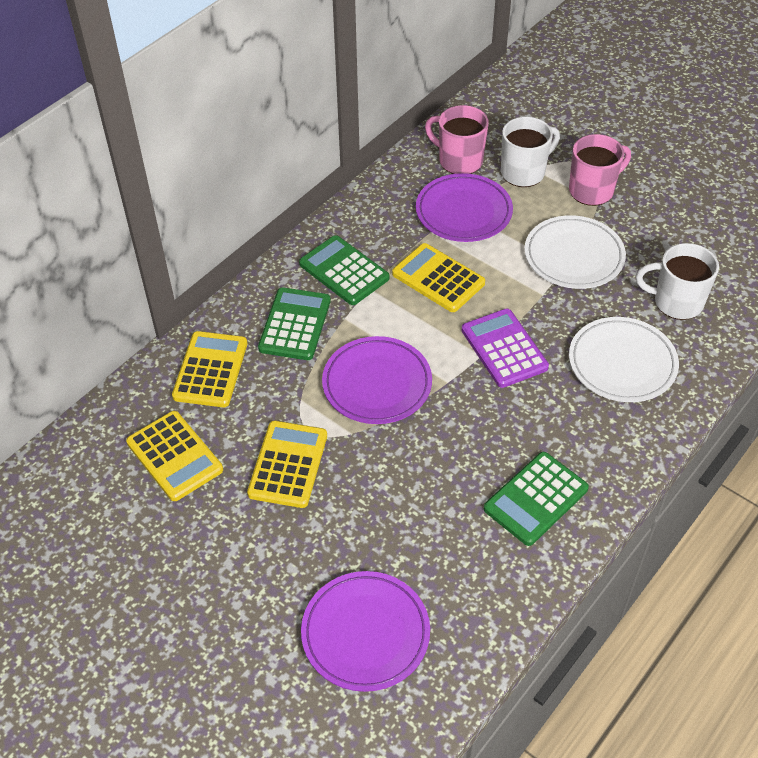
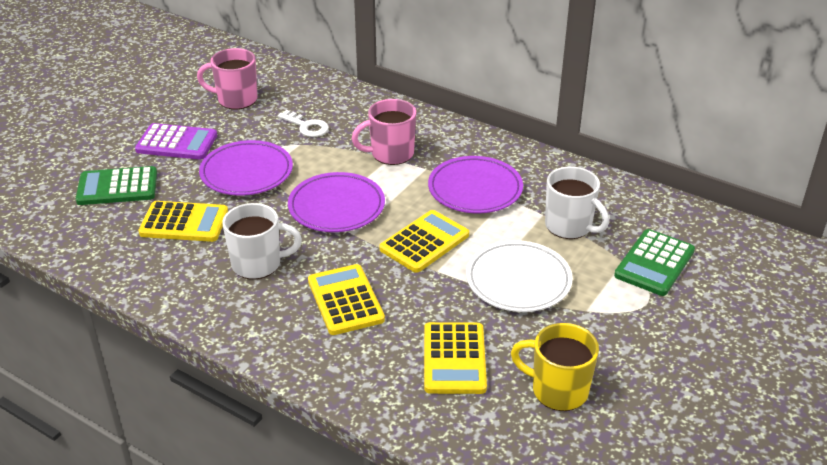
green calculator: [258,287,331,360] [299,235,389,305] [484,452,589,546] = 3 -> [76,166,157,205] [614,229,695,296] = 2
white key: none = 0 -> [278,110,329,137] = 1
white plate: [524,215,626,289] [569,317,679,402] = 2 -> [466,240,573,312] = 1
yellow mug: none = 0 -> [511,323,599,411] = 1

